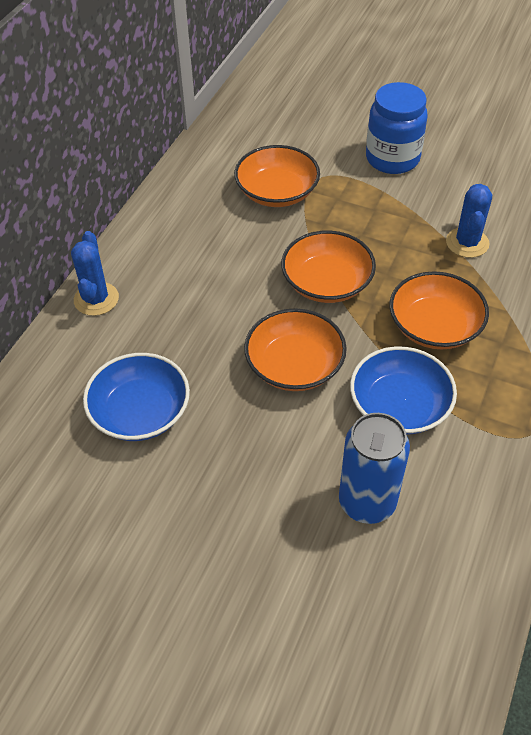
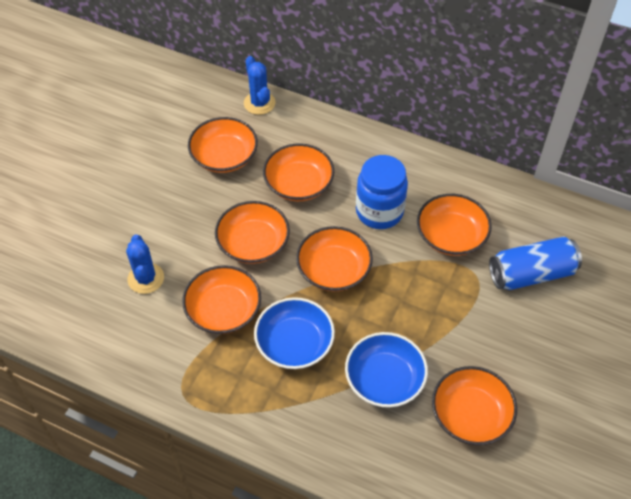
orange bowl: [234,145,320,207] [244,309,347,391] [281,231,376,303] [389,271,489,349] = 4 -> [182,265,261,334] [188,117,258,173] [215,201,290,264] [263,143,334,201] [296,226,373,291] [417,194,492,256] [432,366,517,445] = 7

